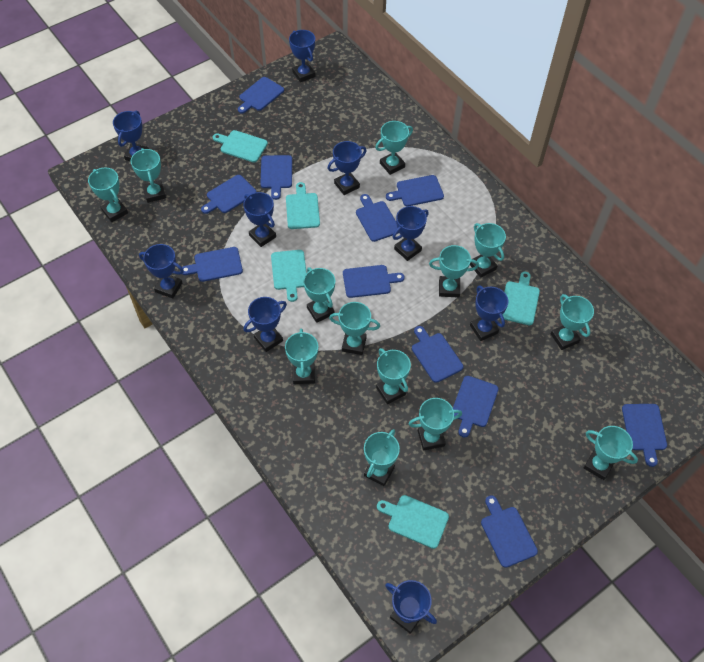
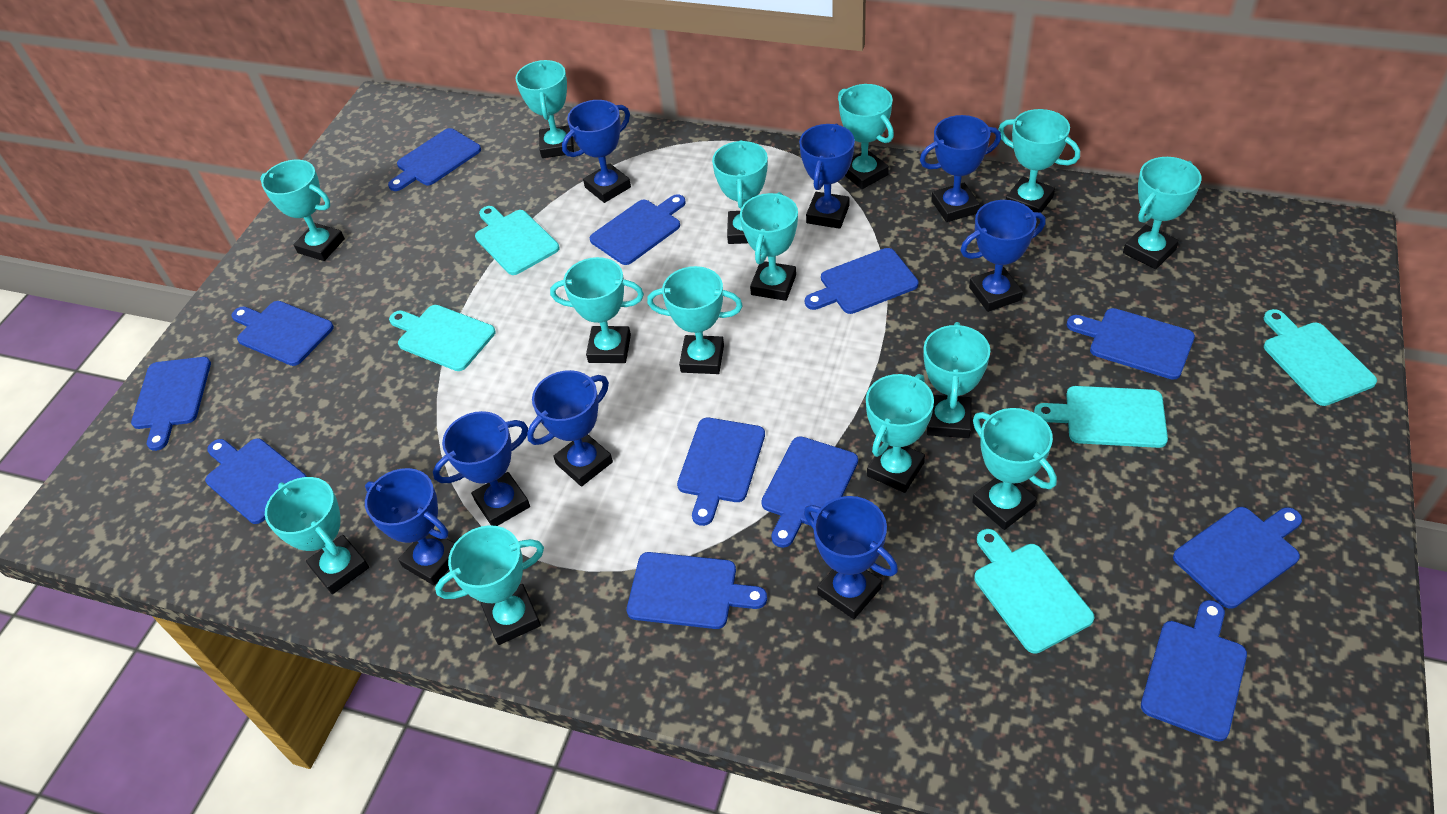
blue cutting board: [182,247,243,282] [201,175,256,214] [238,77,284,114] [260,155,292,200] [343,265,404,298] [356,194,399,242] [386,175,444,206] [412,326,464,383] [453,376,499,438] [481,495,538,568] [622,404,667,467] = 11 -> [131,357,211,451] [205,438,307,524] [231,301,334,366] [388,128,481,191] [589,194,686,265] [627,552,767,629] [677,418,765,526] [761,436,858,548] [805,248,919,314] [1067,308,1195,380] [1141,600,1247,741] [1173,507,1302,609] = 12
blue trophy: [113,111,149,161] [139,244,184,298] [243,192,276,247] [244,297,287,352] [289,30,315,82] [327,141,367,195] [385,580,437,634] [392,206,429,261] [470,285,508,341] = 9 -> [365,468,455,585] [433,411,530,526] [527,370,613,486] [562,100,631,203] [799,124,855,229] [804,496,898,619] [920,115,1001,222] [960,200,1046,312] = 8
turquoise trophy: [88,167,128,222] [130,148,166,203] [285,328,318,384] [303,267,335,323] [329,302,380,355] [364,429,400,486] [375,121,413,175] [376,348,411,404] [409,398,462,451] [429,245,479,298] [470,223,506,278] [551,294,594,350] [584,426,638,480] = 13 -> [260,160,345,261] [265,477,369,594] [435,525,544,645] [515,60,574,158] [550,257,644,363] [647,266,743,374] [712,140,768,244] [740,192,798,301] [838,84,894,189] [866,374,934,493] [924,322,990,438] [972,408,1057,530] [998,109,1080,213] [1123,157,1202,269] = 14

